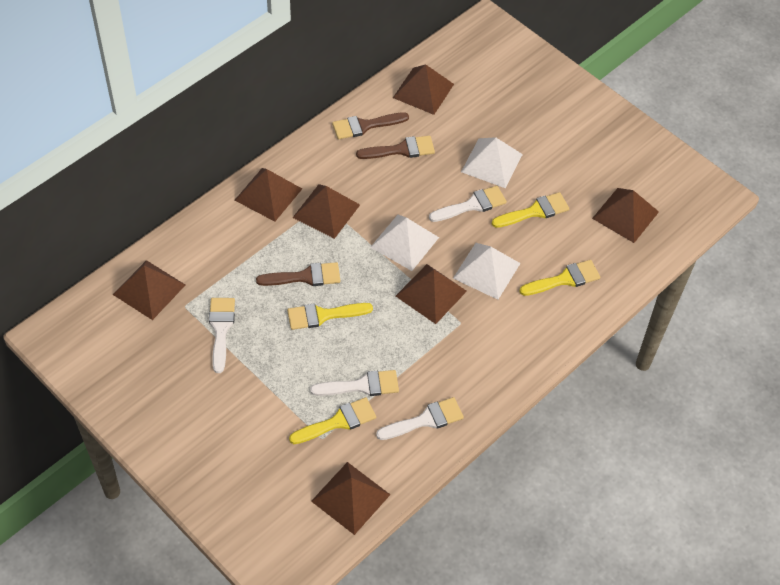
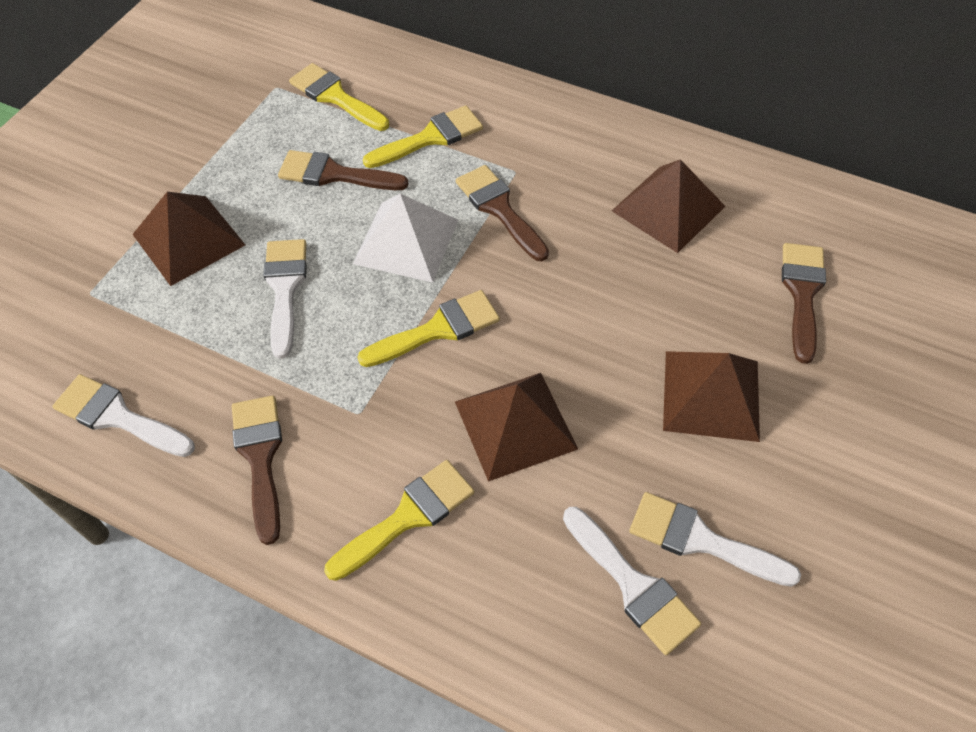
brown brush: [256,262,340,286] [332,112,409,139] [356,136,435,159] = 3 -> [232,396,282,545] [278,150,409,190] [456,165,549,261] [782,243,826,364] = 4
brown pyramid: [113,260,185,320] [235,168,302,222] [292,184,360,239] [311,462,390,535] [393,64,454,115] [396,264,467,324] [592,188,659,243] = 7 -> [132,192,245,286] [455,373,578,482] [612,159,725,253] [663,351,760,442] = 4
white pyramid: [370,215,439,271] [453,243,520,300] [461,137,523,188] = 3 -> [353,194,458,283] = 1

